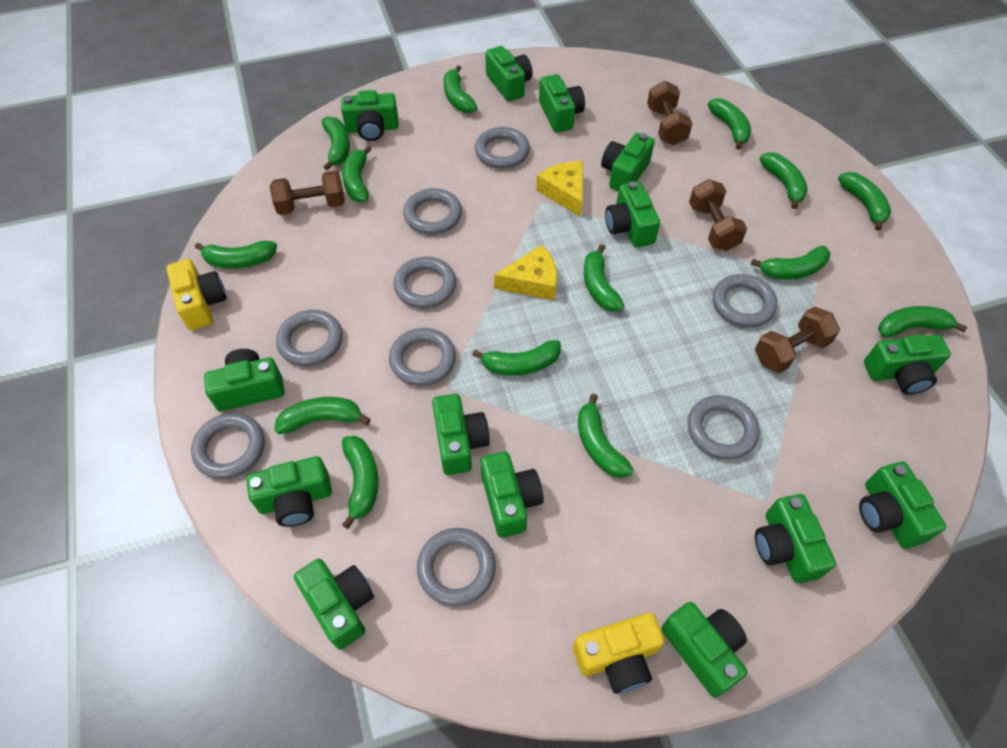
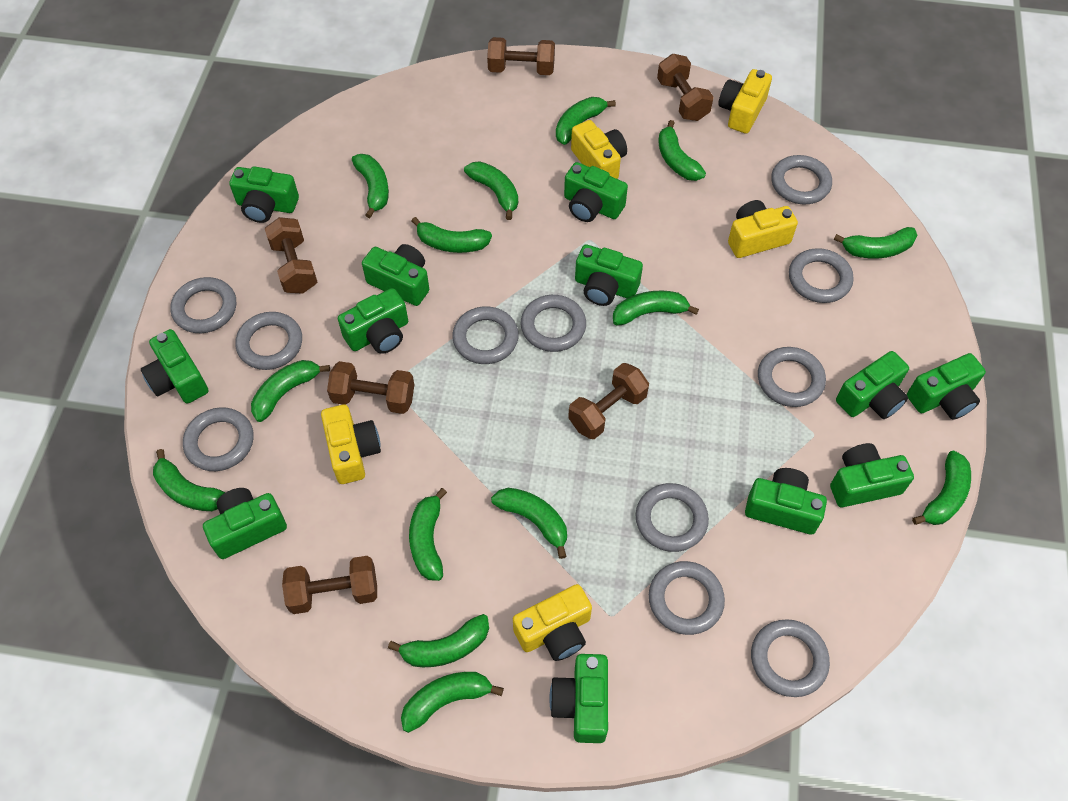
brown dumbbell: [270,171,345,215] [647,81,692,145] [689,179,747,251] [755,307,840,373] = 4 -> [265,217,317,294] [282,556,377,614] [327,361,414,414] [487,37,555,75] [568,363,649,439] [657,54,714,121] = 6
green camera: [204,349,285,411] [246,456,332,527] [294,559,374,650] [341,90,399,141] [432,394,490,475] [481,451,544,538] [485,46,532,102] [539,74,585,133] [601,133,655,191] [605,181,660,247] [661,602,747,697] [755,494,836,583] [859,461,946,548] [864,335,951,395] = 14 -> [141,329,208,404] [203,488,287,559] [229,167,299,223] [338,288,408,354] [362,244,429,306] [549,654,608,743] [564,162,628,222] [575,244,643,306] [745,468,827,535] [830,443,914,507] [836,351,909,419] [907,353,986,420] = 12
grey ring: [191,413,265,479] [276,310,343,366] [389,328,456,386] [394,257,456,308] [403,188,462,235] [417,528,496,606] [475,127,530,169] [688,395,760,460] [713,274,777,327] = 9 -> [170,277,236,333] [183,407,254,471] [235,312,302,370] [452,306,519,364] [521,295,586,352] [636,483,709,552] [649,561,725,635] [751,619,830,697] [758,347,826,407] [771,155,832,205] [789,248,854,303] = 11
yellow camera: [166,259,227,330] [573,613,664,694] = 2 -> [321,404,381,484] [513,584,592,661] [571,120,627,179] [718,69,772,134] [728,200,798,258] = 5
yellow cheese: [494,245,557,300] [536,161,583,217] = 2 -> none = 0

